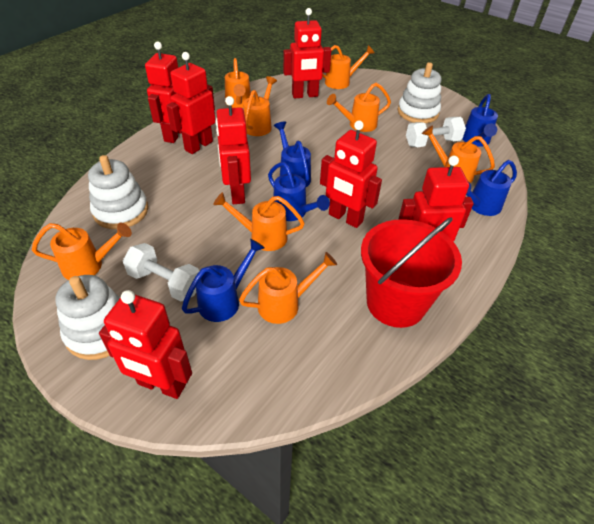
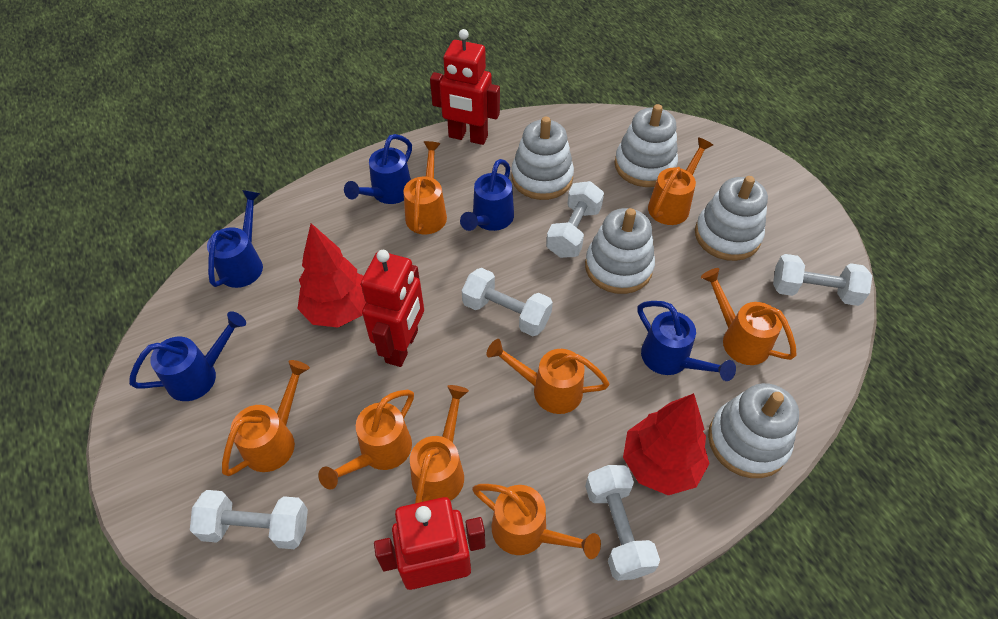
red bucket: [361,217,462,328] = 1 -> none = 0
red robot: [99,290,192,399] [145,41,182,143] [166,52,216,154] [215,96,251,204] [283,8,331,99] [320,120,382,228] [398,156,474,241] = 7 -> [361,250,424,367] [374,497,485,590] [430,29,500,145] = 3
red tree: none = 0 -> [297,223,366,327] [623,393,709,495] = 2
white dumbbell: [123,243,199,301] [406,117,466,147] = 2 -> [190,490,308,549] [462,268,553,336] [546,181,604,258] [585,465,660,581] [773,254,872,306] = 5
white stacking toy: [55,275,120,360] [88,155,148,229] [397,62,441,123] = 3 -> [511,117,574,200] [585,208,655,294] [614,104,678,187] [695,176,768,261] [708,383,799,478] = 5

